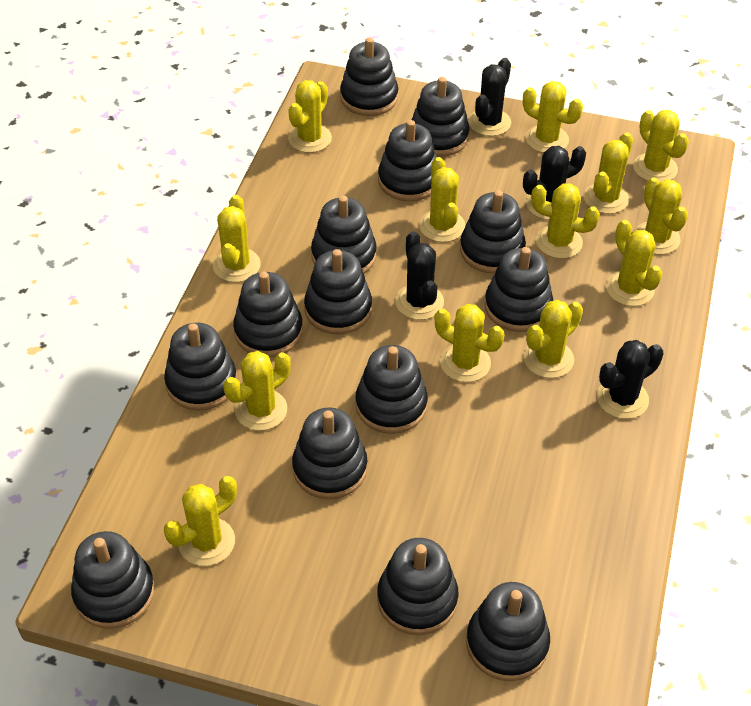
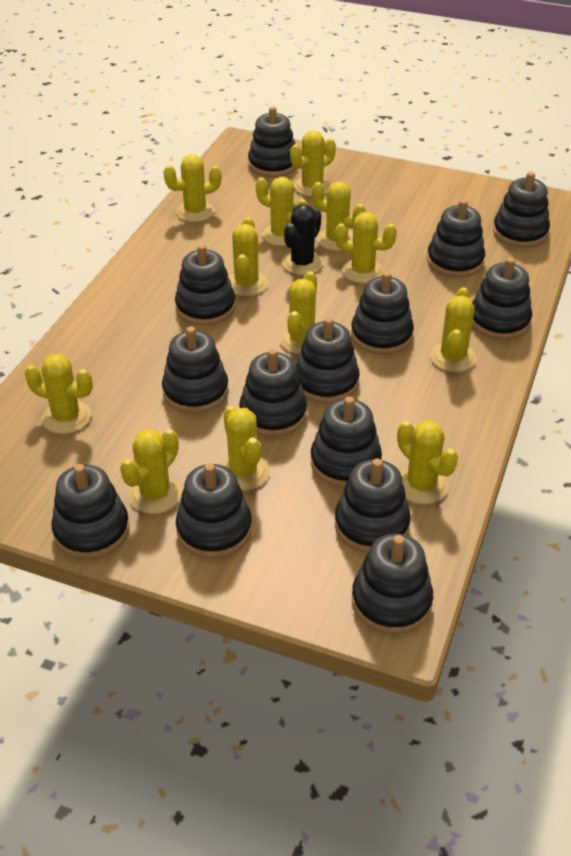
black cactus: [395,231,444,320] [468,58,511,136] [523,146,586,220] [597,340,663,419] = 4 -> [282,204,323,275] = 1
yellow cactus: [164,476,237,566] [213,195,261,282] [223,351,291,431] [288,80,332,153] [419,157,465,242] [435,304,505,382] [523,81,583,153] [523,300,583,378] [531,183,600,259] [584,132,633,214] [606,220,662,306] [633,110,689,183] [634,178,688,255] = 13 -> [25,354,93,434] [120,429,182,514] [163,154,221,222] [220,406,269,491] [228,217,268,296] [256,177,308,246] [279,271,317,354] [290,130,336,197] [312,181,366,251] [335,212,397,283] [397,420,458,504] [430,287,477,372] = 12

